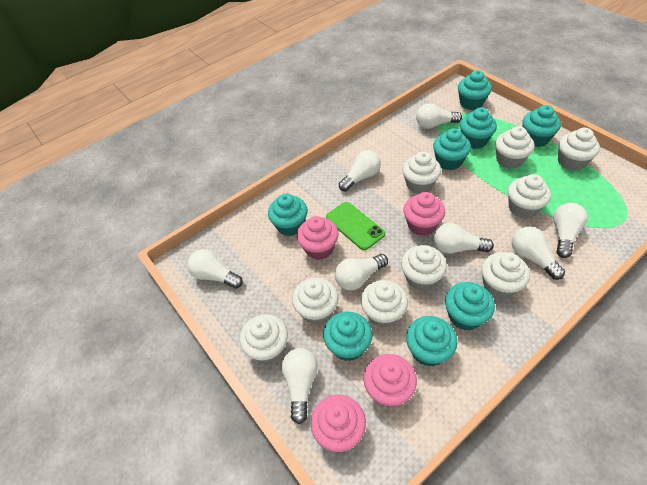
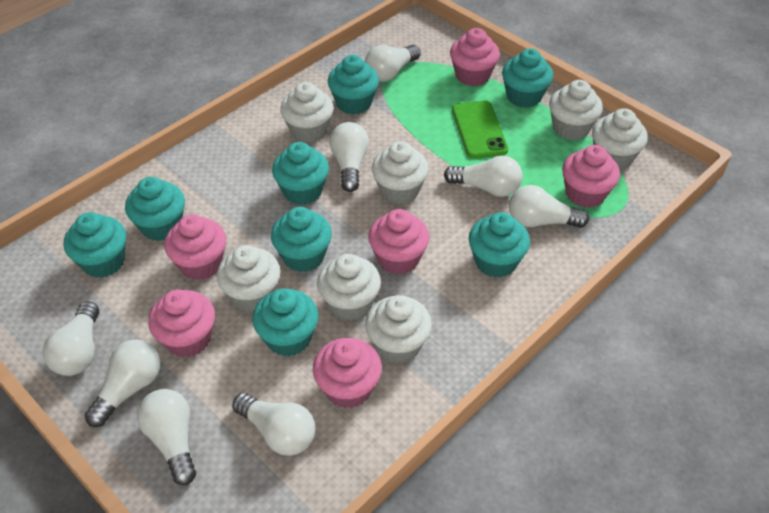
pink cupcake: [297,216,339,260] [311,394,366,452] [364,354,417,407] [403,192,445,236] = 4 -> [148,289,215,358] [164,214,226,280] [313,338,382,408] [368,209,430,275] [450,28,500,86] [562,145,620,208] = 6
white cupcake: [240,314,288,364] [292,278,338,325] [361,280,408,328] [401,245,447,291] [402,151,441,194] [481,252,530,299] [495,126,534,169] [508,174,551,218] [558,128,600,171] = 9 -> [217,245,280,312] [280,82,334,143] [317,254,381,321] [365,295,432,363] [372,141,429,204] [549,80,603,140] [592,108,648,170] = 7

